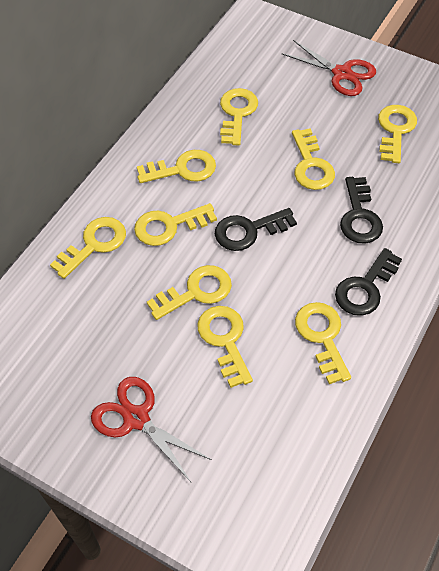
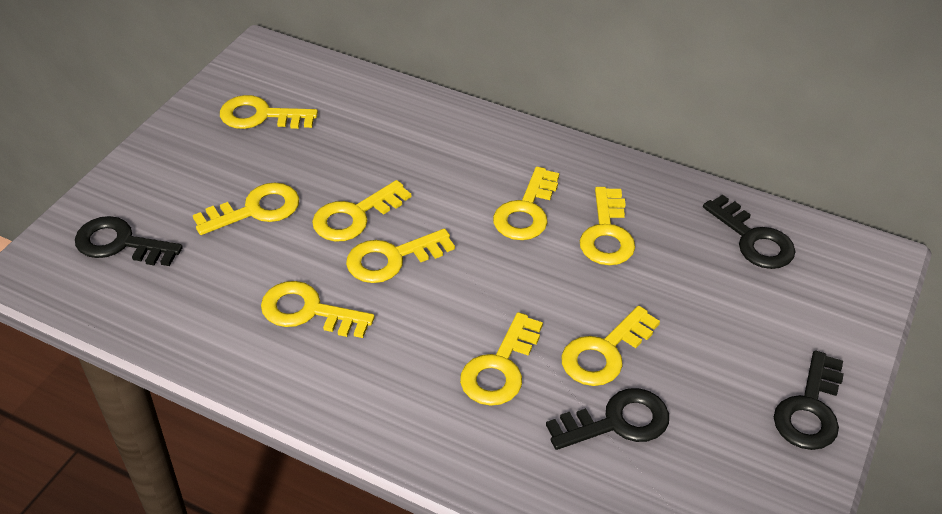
black key: [215,208,297,251] [335,248,402,316] [340,177,383,244] = 3 -> [75,216,183,266] [546,388,669,450] [703,194,796,269] [774,351,844,450] = 4
red scissors: [91,377,212,482] [282,40,376,96] = 2 -> none = 0

